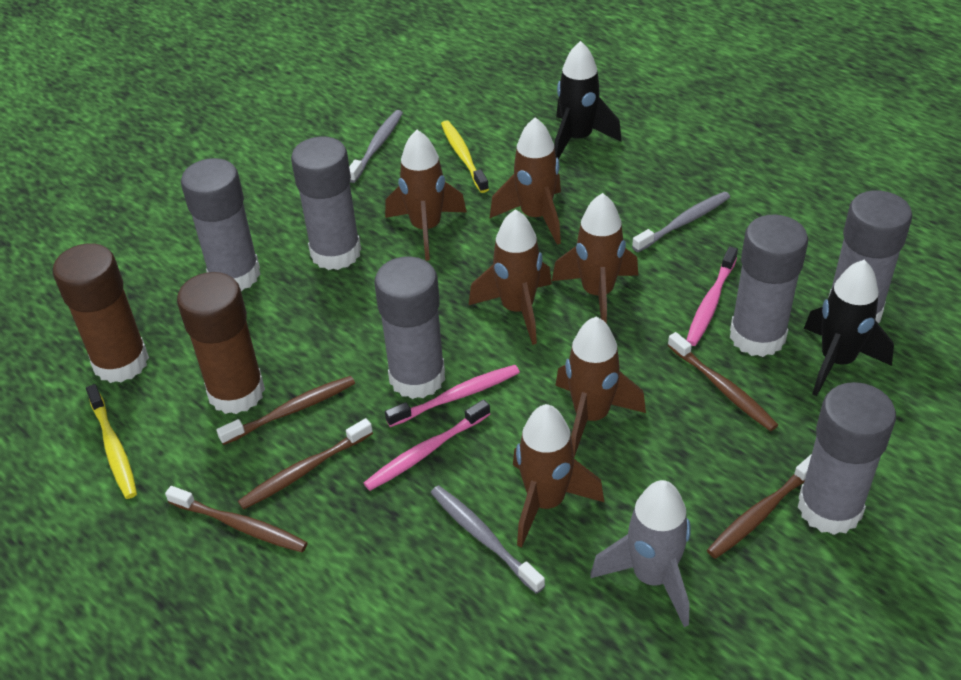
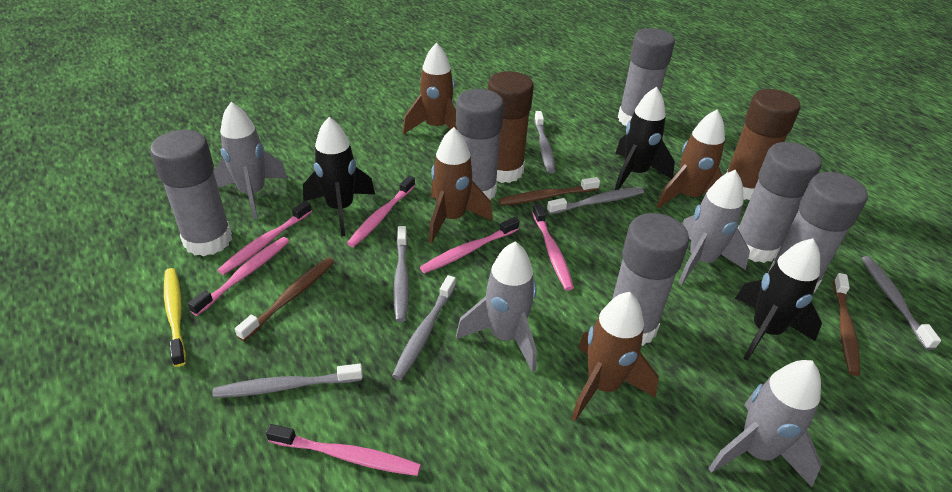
black rocket: [554,41,622,159] [804,260,894,396] = 2 -> [303,117,375,236] [615,87,675,190] [735,238,822,361] = 3
brown rocket: [385,130,467,261] [469,209,552,345] [490,117,561,245] [513,404,604,548] [552,193,638,324] [555,317,646,457] = 6 -> [403,43,457,134] [429,127,493,243] [571,292,658,421] [656,110,725,208] = 4
brown toothbrush: [165,486,308,552] [217,376,355,445] [238,418,373,510] [667,332,778,431] [707,454,812,559] = 5 -> [235,257,334,341] [498,177,600,206] [833,273,860,376] = 3
grey rocket: [591,480,691,627] = 1 -> [213,102,287,219] [456,241,537,372] [679,170,750,285] [708,360,822,487] = 4
grey toothbrush: [349,110,403,183] [431,485,545,594] [632,192,730,252] = 3 -> [213,364,363,398] [392,275,456,380] [394,226,409,322] [534,111,555,174] [547,187,644,214] [861,256,941,350] = 6
pink toothbrush: [364,399,490,491] [385,365,520,427] [686,246,738,346] = 3 -> [188,237,289,316] [218,200,312,275] [266,424,421,476] [347,176,415,247] [420,217,520,274] [532,204,574,291] = 6
yellow toothbrush: [86,384,137,499] [441,120,489,193] = 2 -> [164,268,186,367] = 1

